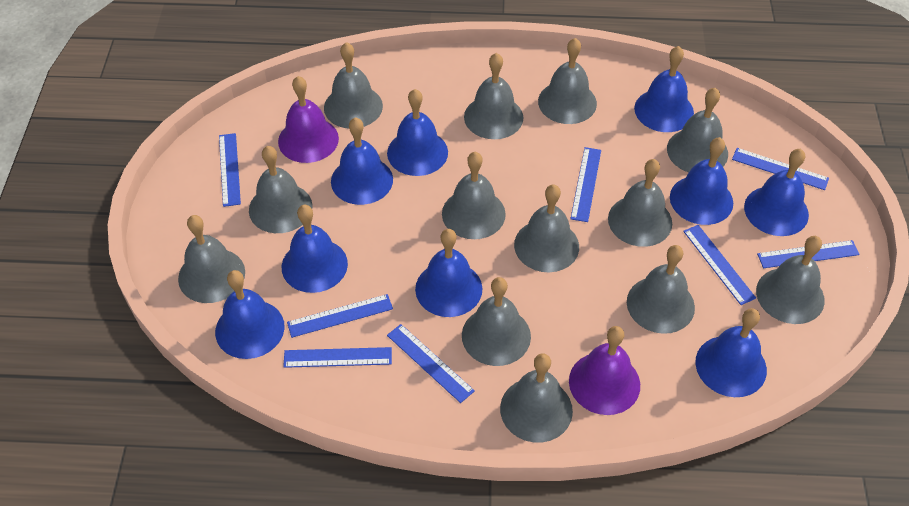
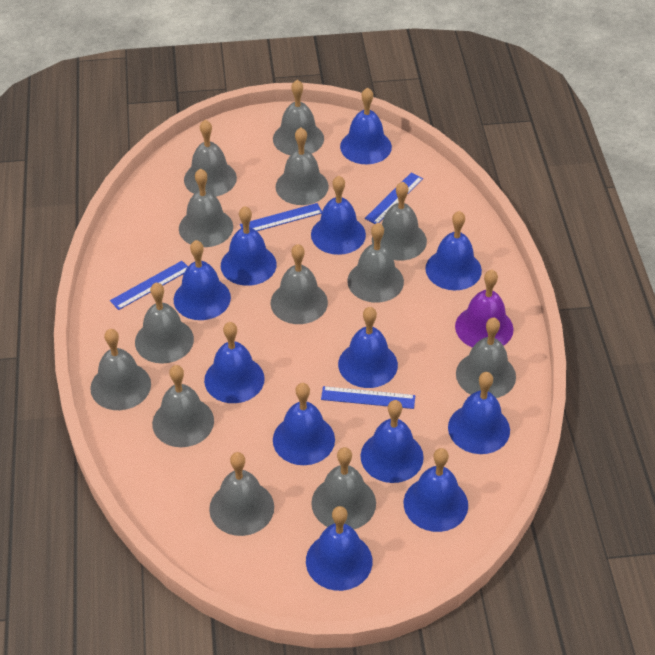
blue bell: [215,270,285,359] [282,205,348,293] [331,117,393,205] [387,89,448,176] [415,229,482,317] [634,46,694,132] [670,137,733,225] [695,308,767,397] [744,149,809,236] = 9 -> [174,240,231,320] [204,322,265,403] [221,206,277,286] [273,383,335,465] [306,506,372,591] [311,176,366,255] [338,307,398,388] [340,88,392,164] [360,400,424,483] [404,448,468,532] [425,211,482,290] [448,372,510,454] = 12
blue ruler: [219,133,241,207] [283,347,392,368] [287,294,393,338] [387,324,475,403] [570,147,601,222] [683,225,756,305] [732,148,829,190] [757,240,860,268] = 8 -> [110,261,188,310] [240,203,322,231] [321,386,415,409] [365,172,423,224] = 4
purple bell: [278,76,339,163] [569,326,640,415] = 2 -> [455,270,514,348] = 1

